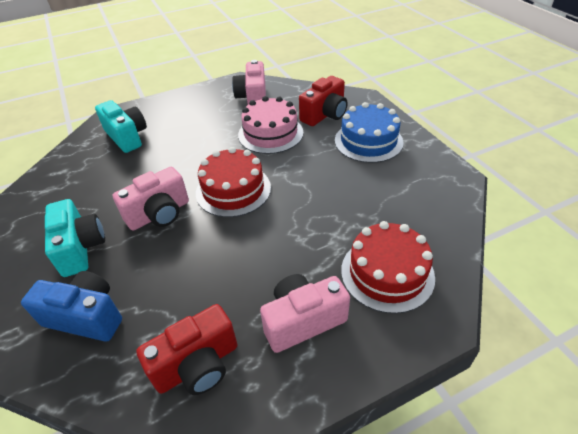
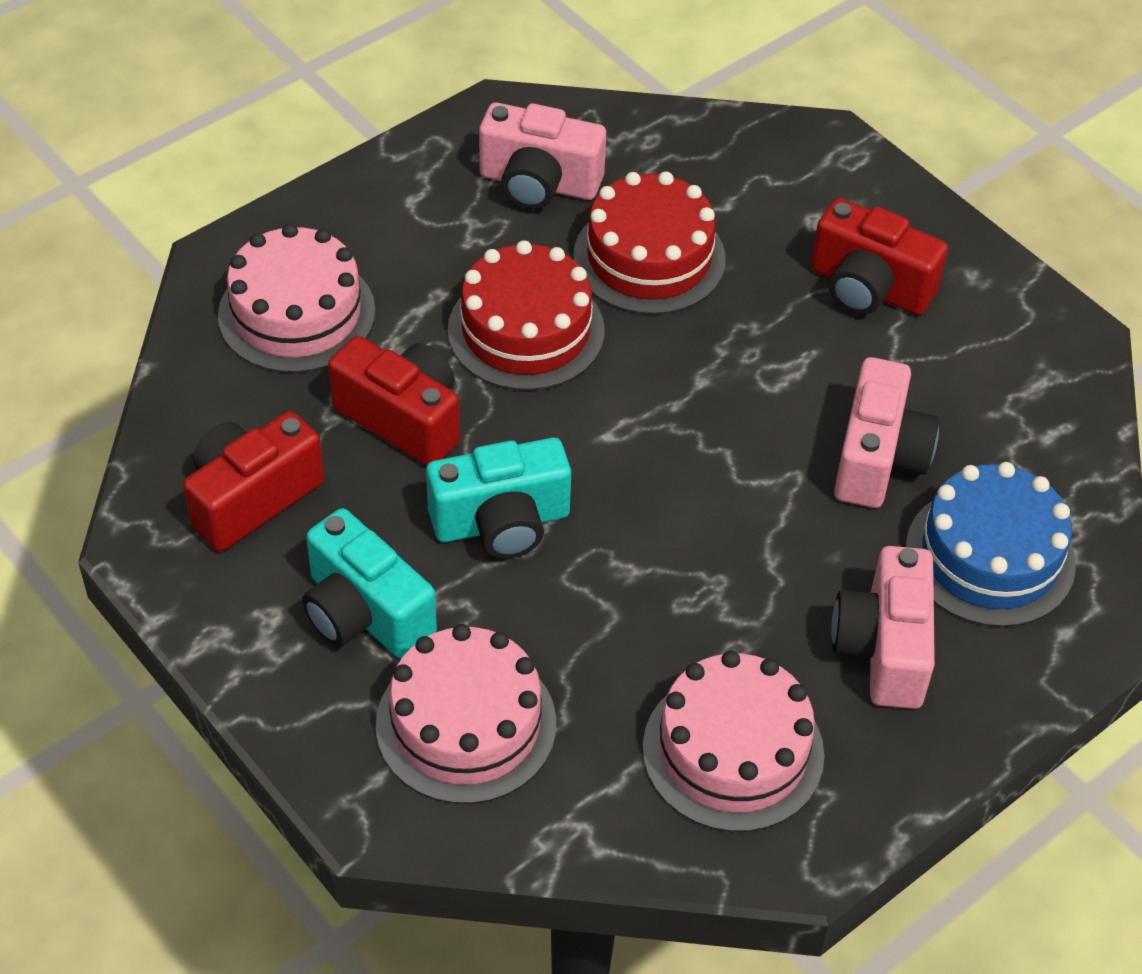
blue camera: [21,271,122,342] = 1 -> none = 0
pink cake: [238,96,303,154] = 1 -> [218,224,375,373] [376,624,556,804] [643,650,824,832] = 3
red camera: [136,304,237,395] [299,76,348,126] = 2 -> [183,411,324,552] [328,336,460,466] [811,198,948,315] = 3

